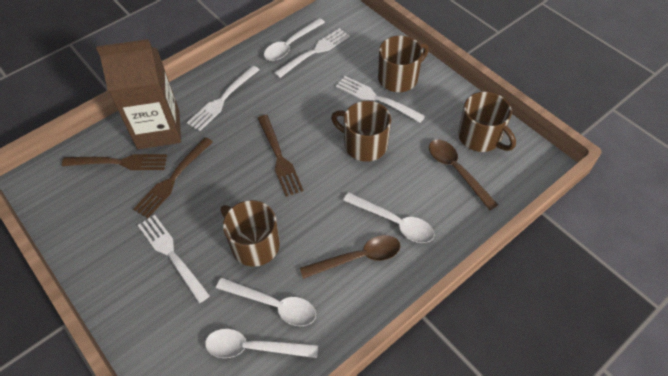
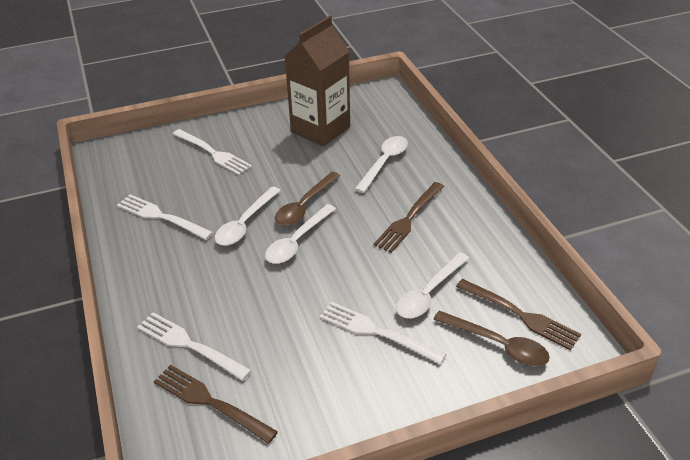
brown mug: [221,200,280,267] [331,101,391,162] [378,36,429,92] [458,92,516,152] = 4 -> none = 0

